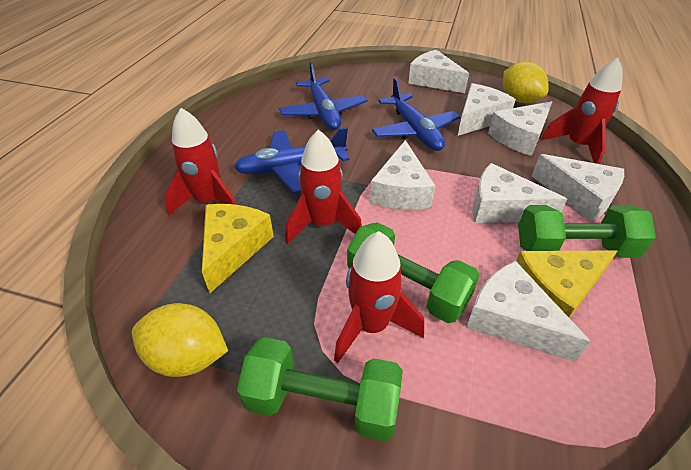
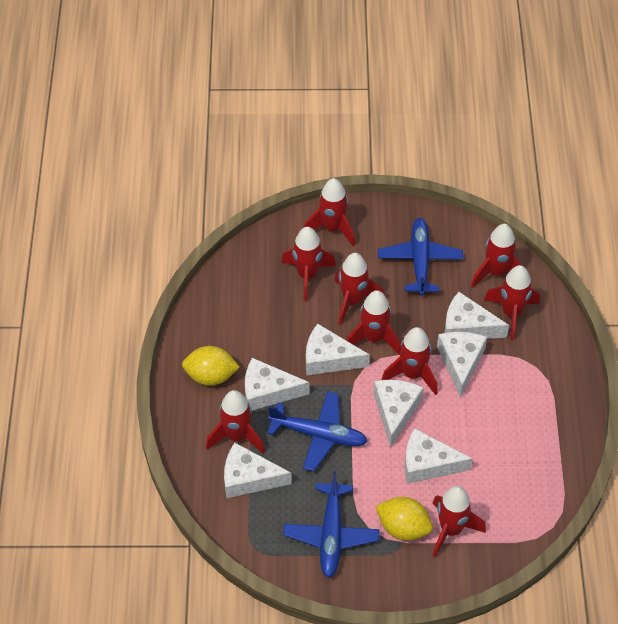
green dumbbell: [237,337,403,441] [347,222,480,323] [518,205,656,258] = 3 -> none = 0
red rocket: [164,108,236,216] [285,129,362,244] [334,231,424,363] [541,58,623,164] = 4 -> [206,390,265,454] [281,227,336,301] [304,178,355,246] [334,253,384,325] [346,290,401,355] [382,327,438,395] [433,486,486,557] [471,224,521,288] [484,265,540,340] = 9
yellow cheese: [202,204,274,293] [516,250,617,318] = 2 -> none = 0

